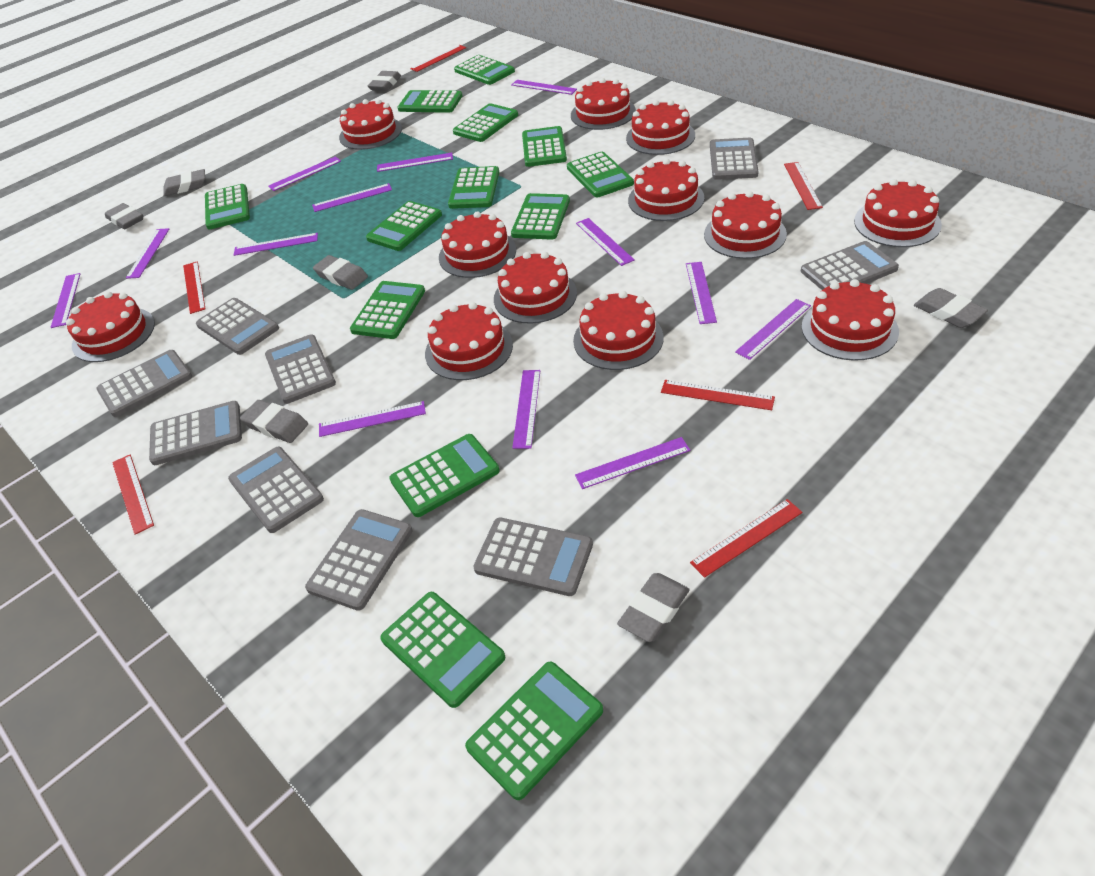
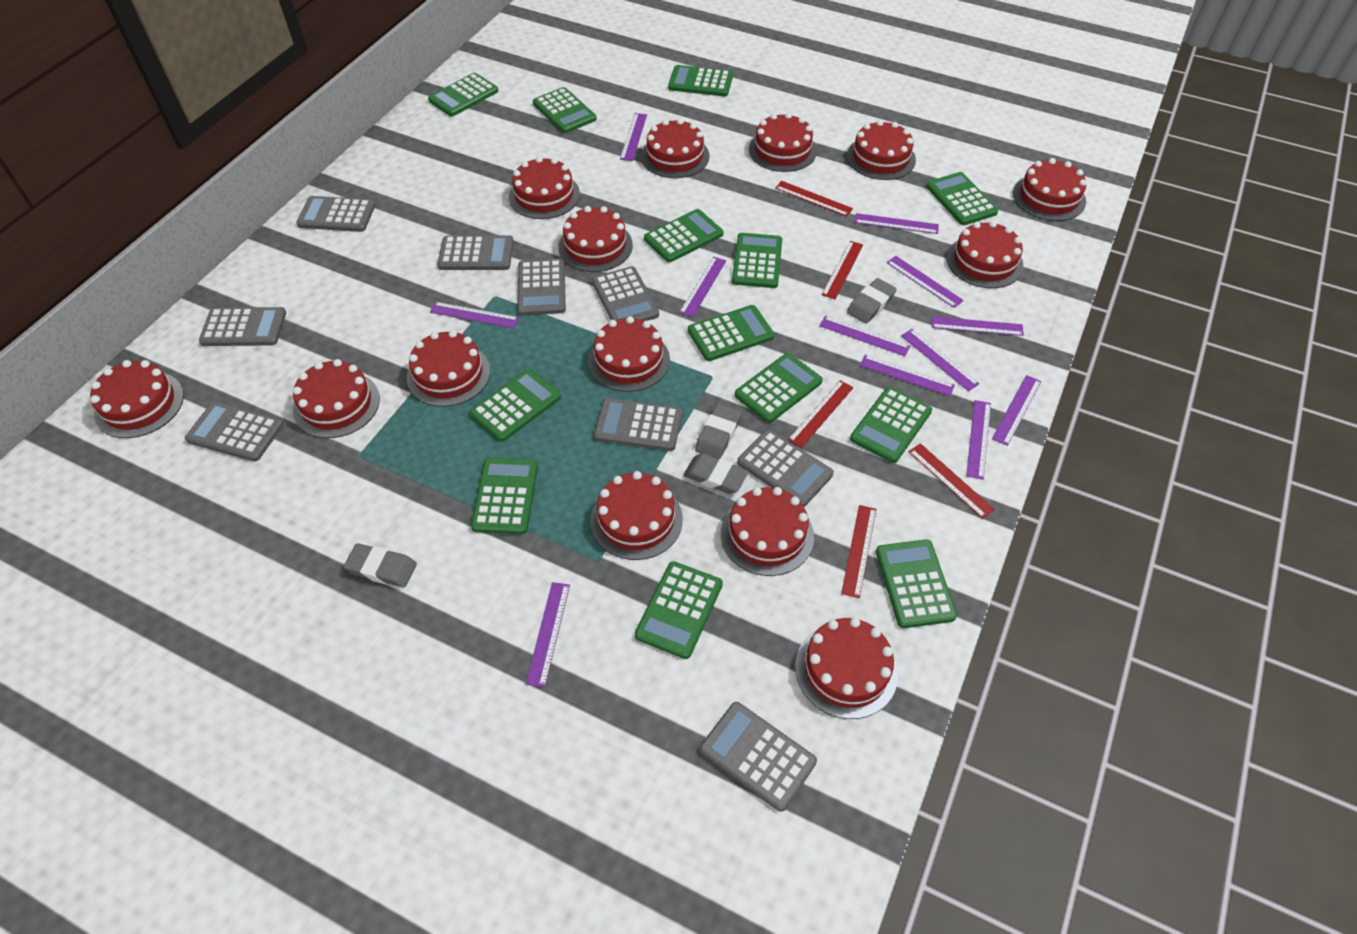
grey eraser: [105,203,143,229] [163,169,205,196] [240,400,308,443] [313,255,368,290] [368,71,401,91] [617,573,690,642] [914,288,988,328] = 7 -> [344,543,417,587] [683,453,749,494] [695,403,742,459] [847,278,897,323] = 4
purple ruler: [50,273,80,328] [126,228,169,279] [234,233,318,256] [268,156,341,191] [312,183,392,212] [319,401,426,437] [377,152,453,172] [512,80,577,95] [512,370,540,449] [575,437,690,489] [576,218,635,266] [686,262,717,324] [735,299,811,360] = 13 -> [430,302,519,328] [526,582,570,687] [620,113,647,161] [679,257,726,317] [819,316,910,356] [855,213,939,234] [860,355,955,396] [886,256,964,308] [901,329,980,391] [931,316,1024,336] [966,400,991,480] [992,375,1041,446] = 12
red cake: [66,291,155,362] [339,99,402,150] [425,302,513,380] [439,211,516,278] [494,252,577,324] [571,78,636,130] [573,291,664,370] [626,100,695,155] [628,158,704,221] [704,191,787,259] [802,279,899,361] [854,179,942,247] = 12 -> [90,360,184,438] [293,359,380,438] [407,330,490,407] [509,157,580,219] [558,206,633,272] [588,316,670,392] [590,471,683,560] [641,119,709,178] [721,487,814,576] [749,113,817,172] [795,618,898,719] [847,120,916,180] [947,221,1024,288] [1013,158,1087,221] = 14
red ruler: [112,455,154,535] [183,261,205,314] [410,45,466,72] [661,380,775,410] [690,499,803,578] [784,162,823,210] = 6 -> [775,181,853,216] [788,380,853,448] [822,241,863,299] [841,505,876,598] [908,443,995,519] = 5

